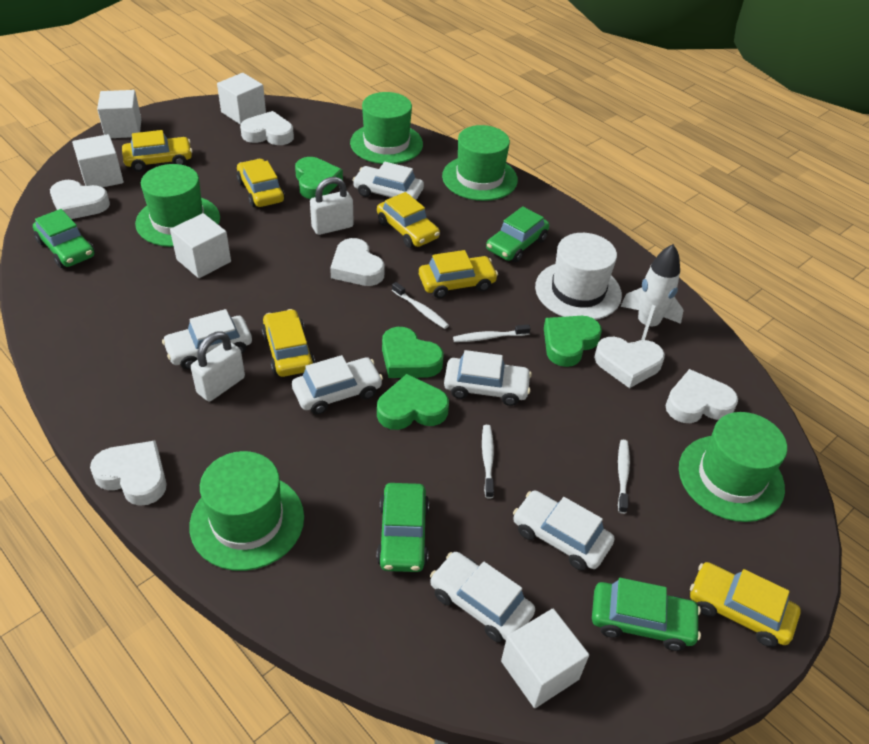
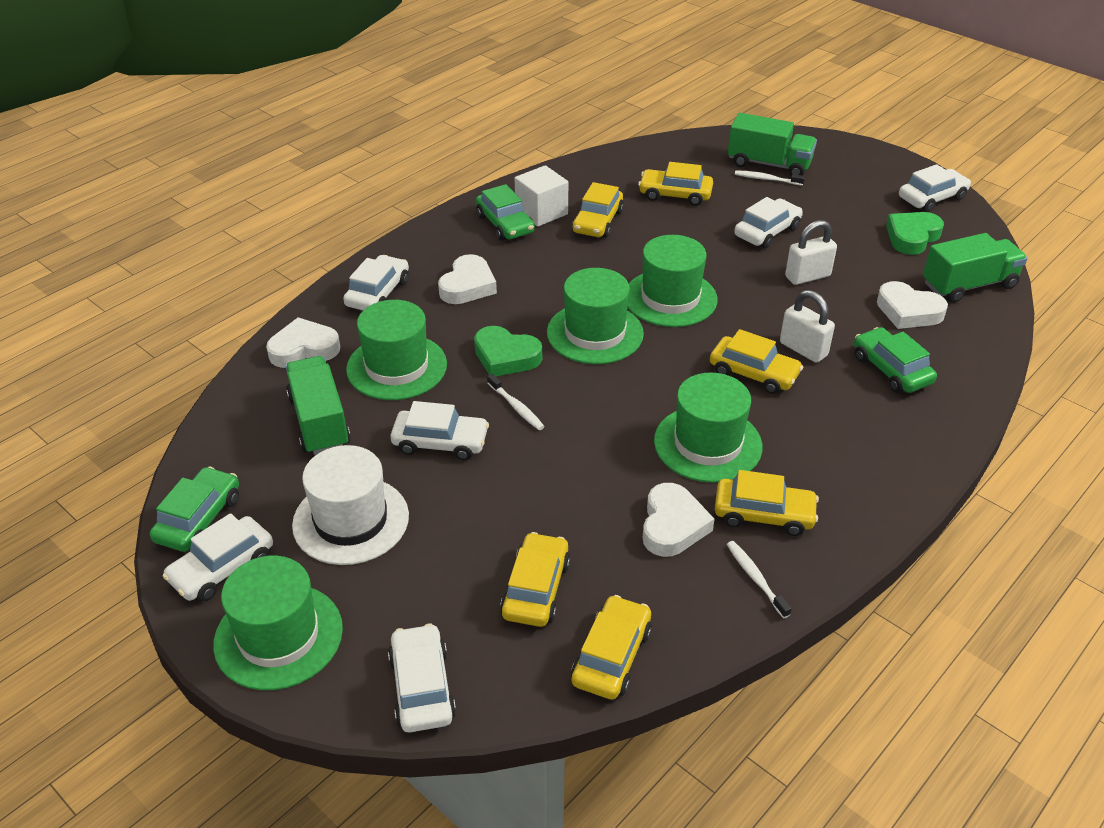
green car: [33,209,95,268] [376,483,429,572] [486,206,549,262] [592,578,701,651] = 4 -> [150,467,239,552] [476,184,535,241] [854,327,937,393] = 3
green heart: [295,157,343,199] [377,374,449,430] [382,327,444,378] [544,316,602,367] = 4 -> [474,326,542,376] [886,212,944,255] = 2
green truck: none = 0 -> [286,356,351,455] [728,113,817,176] [923,233,1028,303] = 3
white cube: [72,134,124,187] [97,90,141,138] [170,213,231,278] [217,73,266,125] [501,609,589,708] = 5 -> [515,165,568,227] = 1
white heart: [50,180,110,219] [90,441,167,506] [240,111,294,145] [330,238,385,286] [594,337,665,388] [665,369,738,423] = 6 -> [266,317,340,368] [438,254,497,304] [643,483,715,557] [877,281,948,329] = 4
white rocket: [620,244,684,340] = 1 -> none = 0
white toothbrush: [392,282,449,329] [453,324,531,342] [482,425,494,498] [618,440,630,514] = 4 -> [487,374,545,430] [727,541,792,618] [735,170,805,186] = 3

